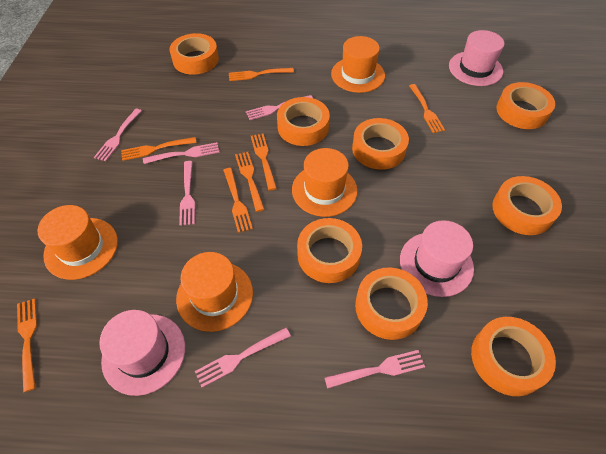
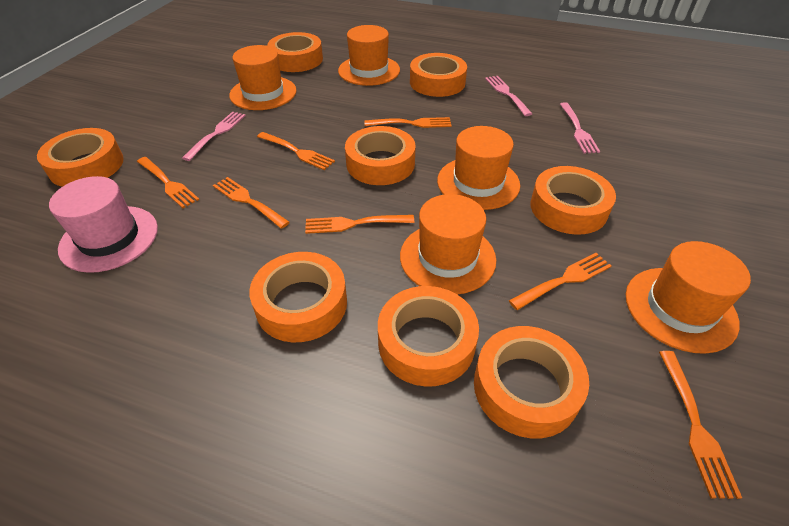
orange hat: [37,205,118,280] [176,252,253,332] [292,148,358,217] [331,36,385,93] = 4 -> [229,45,297,110] [338,25,400,86] [400,194,497,294] [437,126,520,210] [626,241,751,354] = 5
pink fork: [94,109,142,161] [143,142,220,164] [179,161,195,226] [195,327,291,388] [246,95,313,120] [324,350,425,389] = 6 -> [182,112,246,161] [485,76,532,116] [560,102,600,153] = 3
pink hat: [99,310,185,396] [400,220,474,297] [449,30,504,86] = 3 -> [49,176,158,273] = 1

